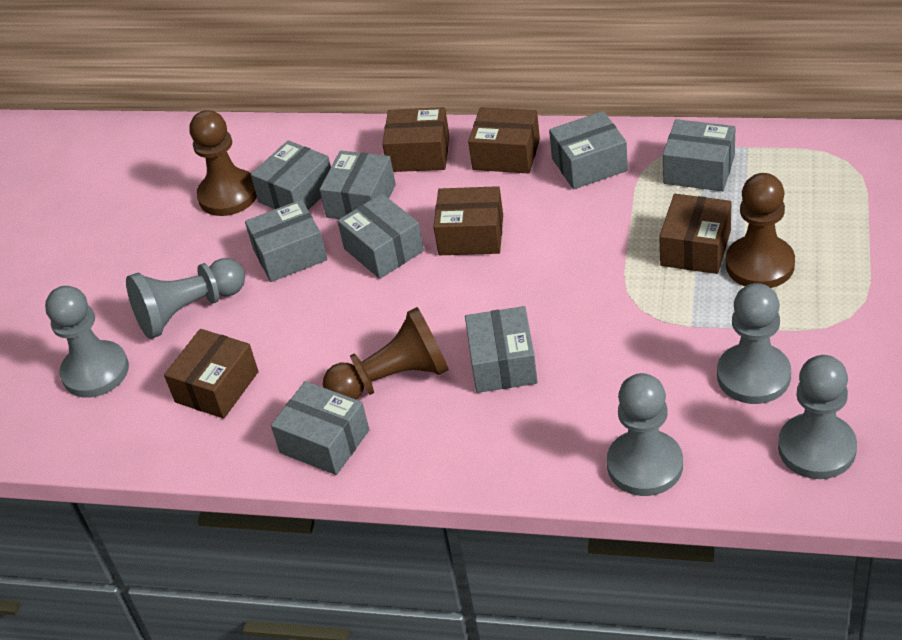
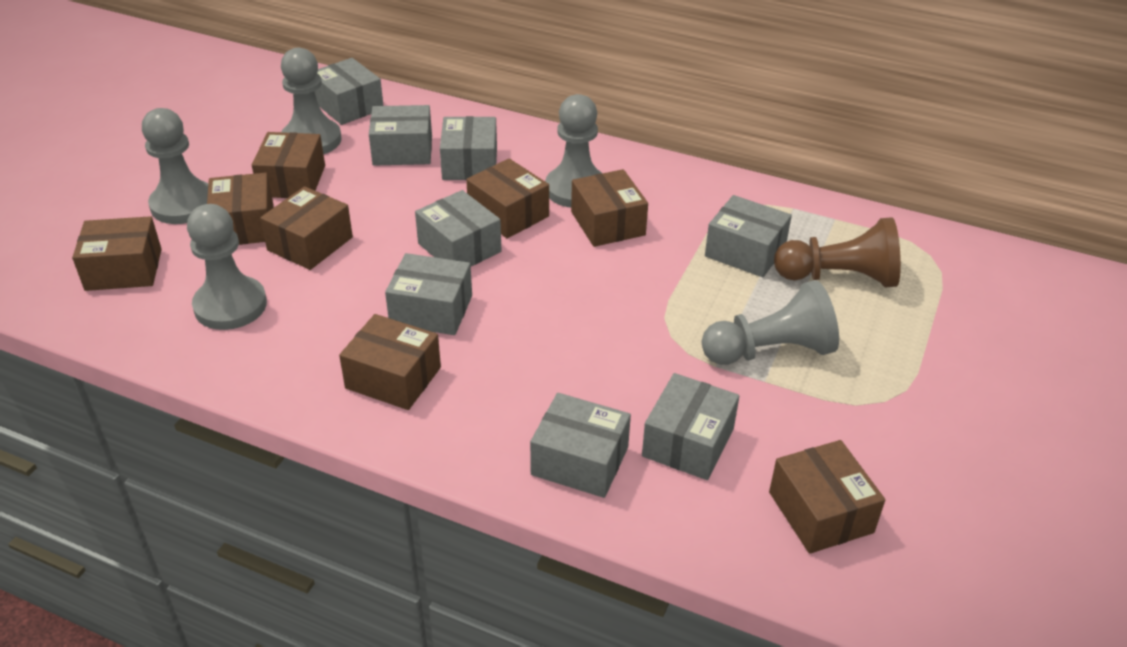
brown box: [164,329,259,419] [382,107,450,172] [433,186,503,255] [468,107,540,174] [659,194,731,274] = 5 -> [72,216,162,291] [207,173,273,245] [252,132,325,198] [260,186,353,270] [339,314,441,410] [466,158,549,238] [571,169,648,247] [769,440,885,554] = 8
brown pawn: [189,110,257,216] [323,307,449,400] [726,173,795,288] = 3 -> [774,217,901,287] = 1

